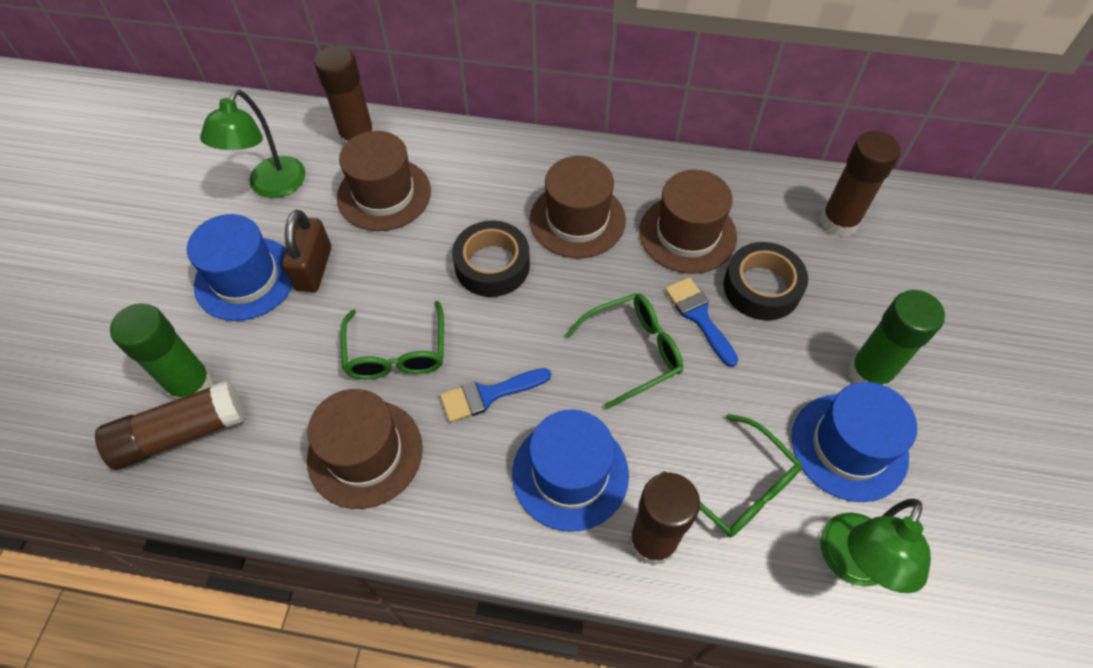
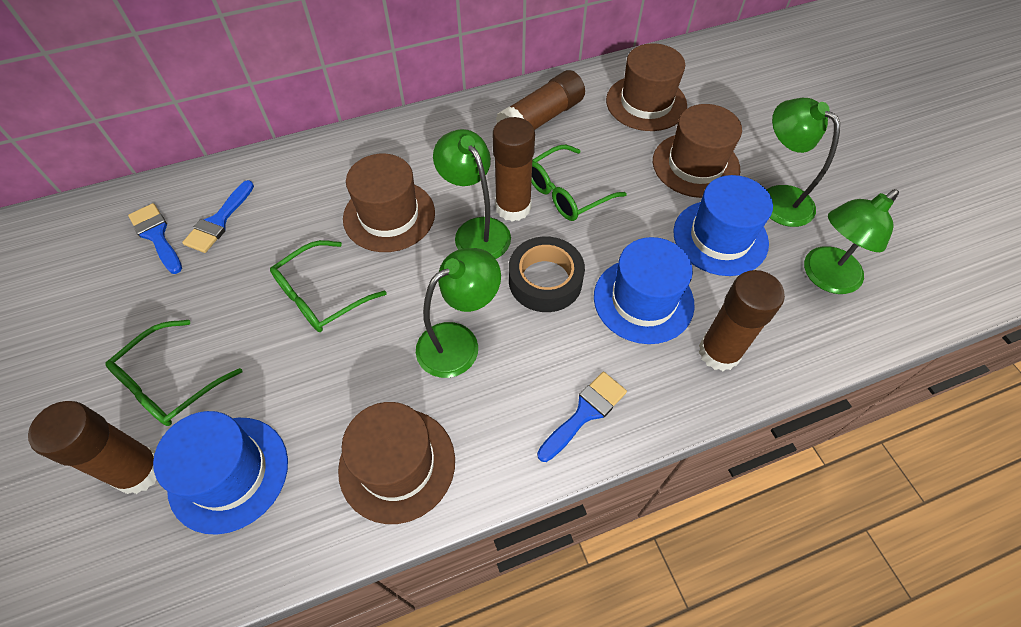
black tape: [452,221,530,297] [724,242,808,321] = 2 -> [509,237,585,312] = 1
blue brush: [440,368,551,423] [665,277,738,367] = 2 -> [128,203,182,274] [182,180,254,253] [537,372,627,462] = 3
brown padlock: [282,210,331,292] = 1 -> none = 0
green glue stick: [110,303,214,400] [848,290,945,387] = 2 -> none = 0
green lamp: [200,90,305,198] [820,499,931,593] = 2 -> [416,248,501,378] [433,129,511,259] [766,98,840,227] [804,189,899,294] = 4

